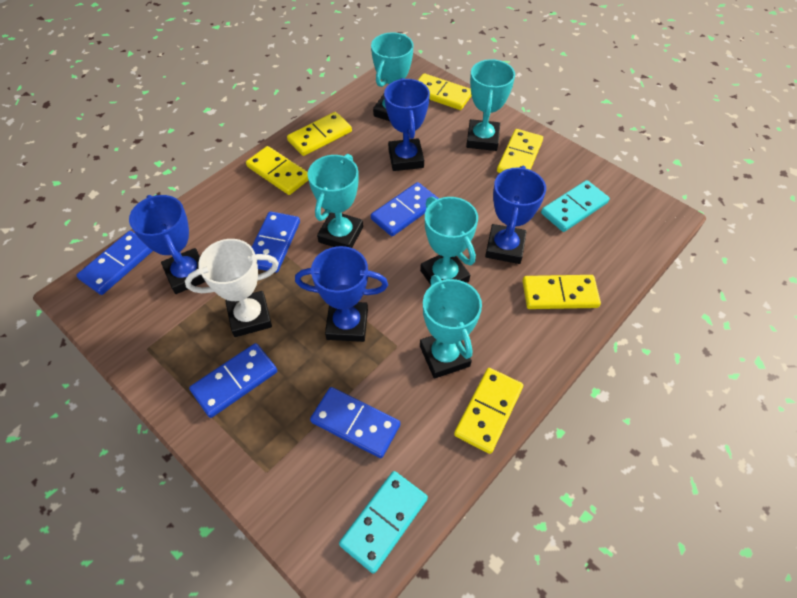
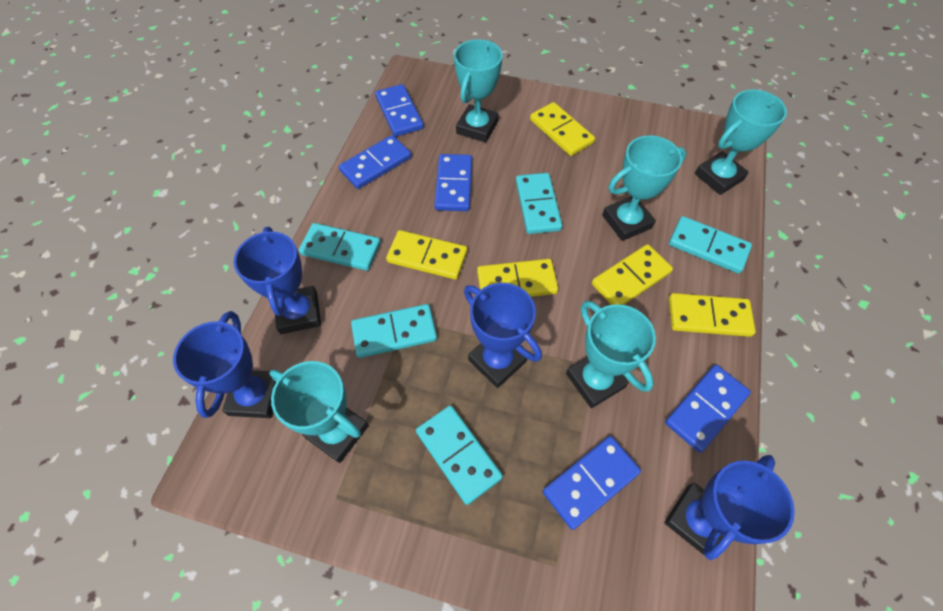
turquoise domino: [339,471,428,574] [541,180,610,232] = 2 -> [299,223,381,271] [351,304,437,358] [416,405,503,505] [516,173,562,234] [669,216,752,274] = 5
white trophy: [185,239,279,337] = 1 -> none = 0
yellow domino: [246,146,308,195] [287,112,352,156] [418,73,472,110] [454,368,523,454] [497,129,543,173] [523,275,601,309] = 6 -> [386,230,467,279] [477,259,558,297] [530,102,595,156] [592,244,673,305] [669,293,756,337] = 5

